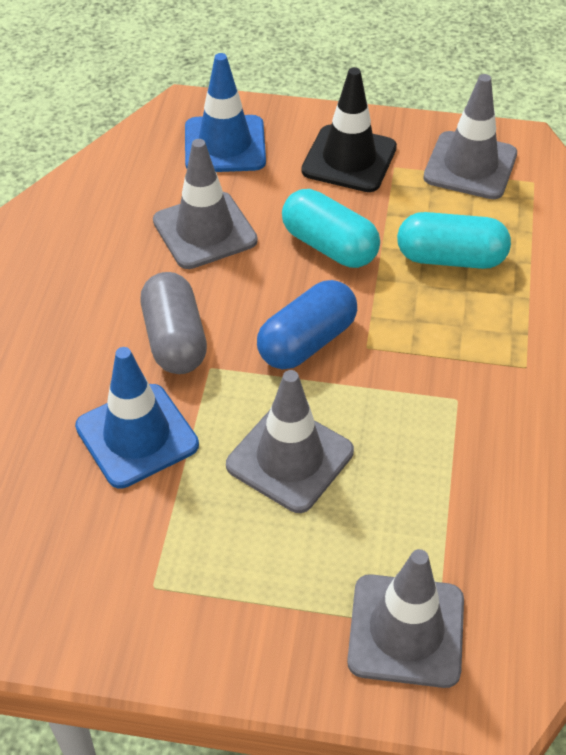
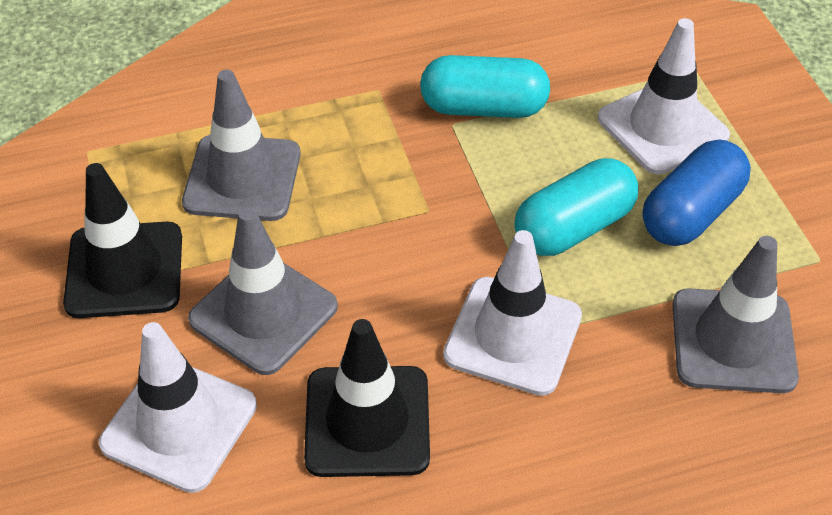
black traffic cone: [301,67,397,192] = 1 -> [63,163,182,318] [304,319,430,477] = 2
blue traffic cone: [75,347,199,489] [185,53,266,172] = 2 -> none = 0
grey capsule: [141,272,207,374] = 1 -> none = 0
grey traffic cone: [153,139,258,269] [226,370,354,513] [347,549,464,688] [423,74,517,199] = 4 -> [182,70,301,221] [188,207,338,375] [672,236,799,393] = 3
white traffic cone: none = 0 -> [99,322,257,493] [443,230,582,396] [598,18,730,175] = 3

